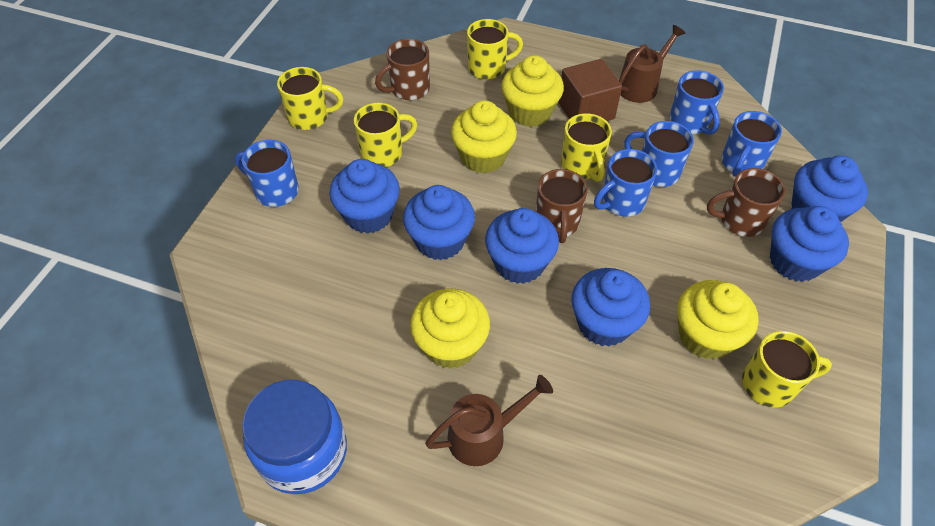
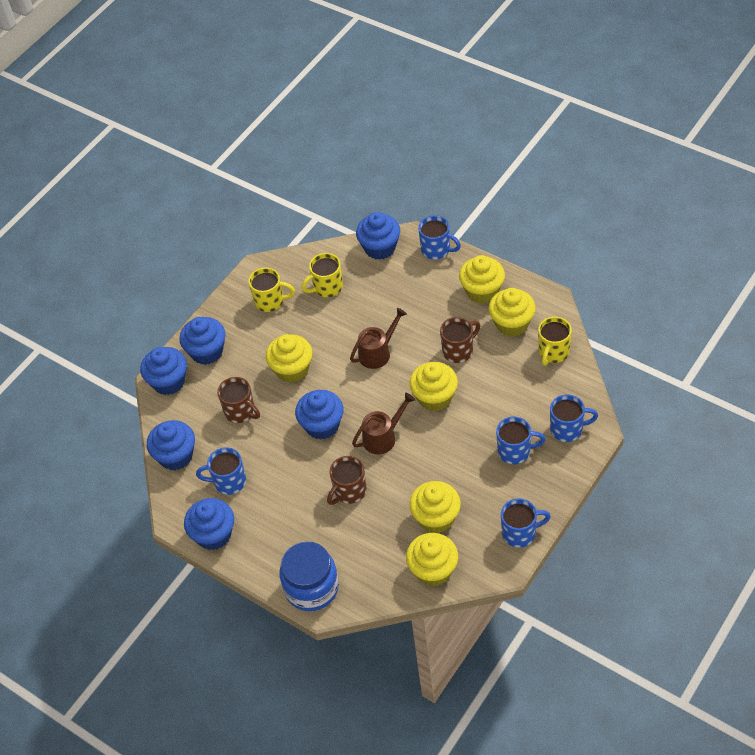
brown cube: [558,59,622,121] = 1 -> none = 0
yellow cupcake: [410,289,490,369] [451,100,517,173] [501,55,564,127] [677,280,759,360] = 4 -> [266,334,313,383] [406,533,458,586] [409,362,458,411] [409,481,461,533] [459,255,505,304] [489,288,536,337] = 6
yellow mug: [277,67,343,130] [354,103,417,167] [467,19,523,80] [561,113,612,182] [742,331,832,408] = 5 -> [248,268,295,312] [302,253,343,297] [538,317,572,366] = 3

